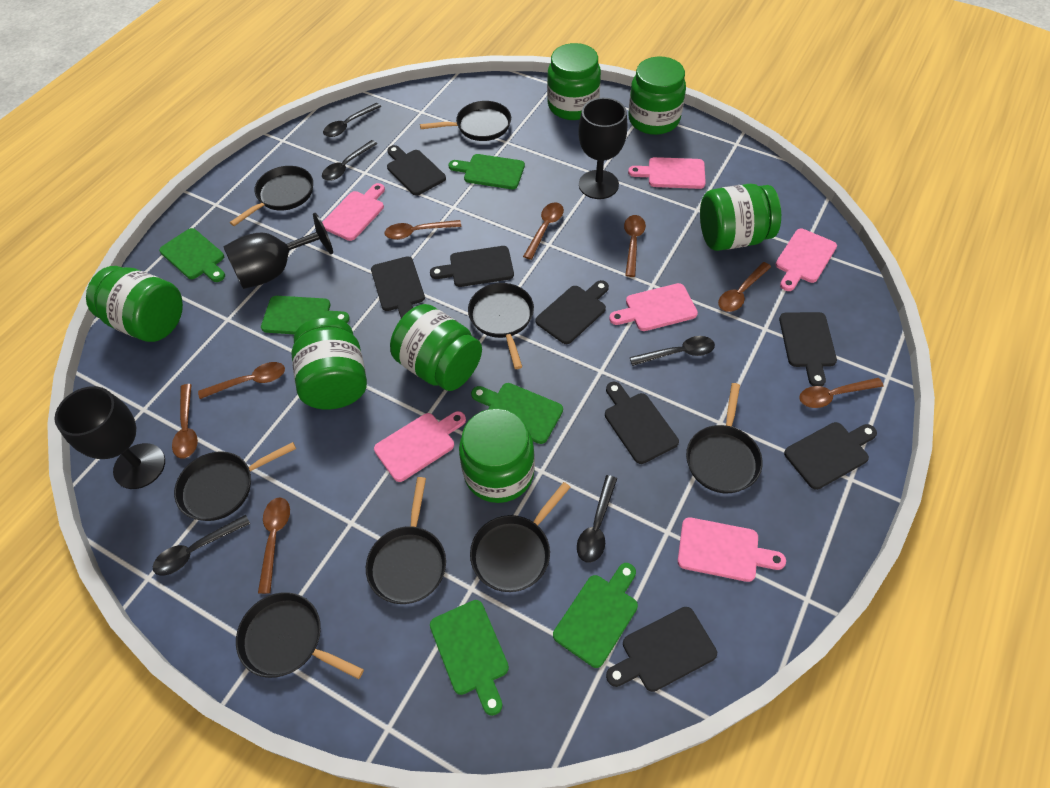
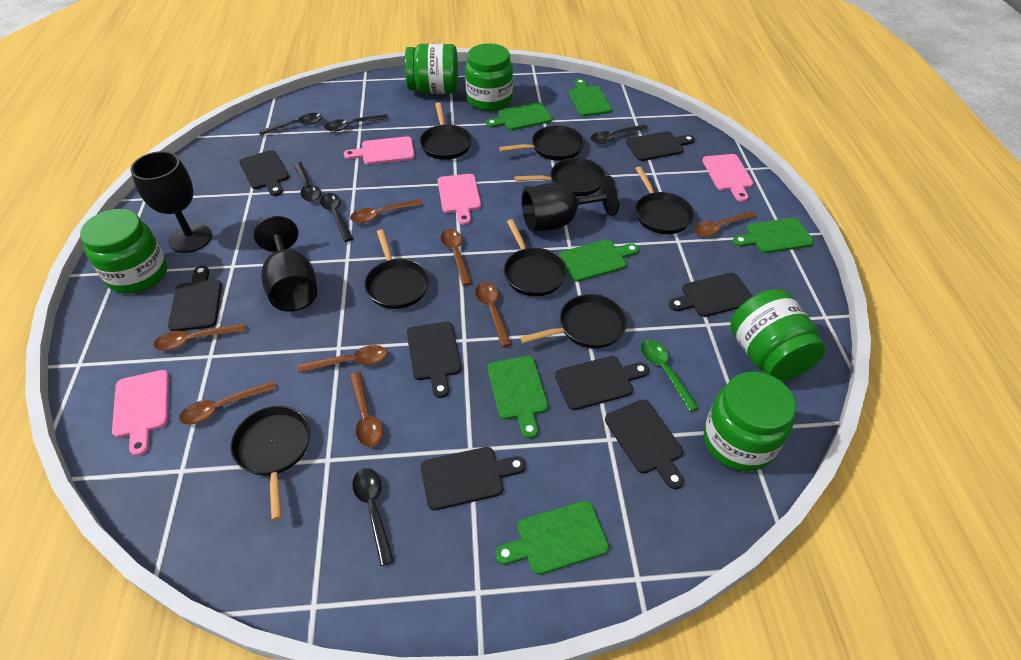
black spoon: [153,515,250,576] [322,140,377,181] [323,103,381,137] [577,475,617,563] [630,336,715,366] = 5 -> [259,113,323,136] [294,162,321,202] [320,193,353,242] [324,114,388,132] [352,468,394,566] [590,124,648,144] = 6
green jar: [86,266,183,342] [291,317,367,410] [390,304,482,391] [459,408,535,503] [547,43,601,120] [628,57,686,135] [700,184,781,251] = 7 -> [80,209,167,294] [405,44,458,94] [465,43,513,111] [704,372,796,472] [730,289,826,382] = 5
green spoon: none = 0 -> [641,340,699,412] = 1
pink cutting board: [322,183,385,241] [374,411,466,482] [609,283,698,331] [628,157,706,189] [678,517,786,582] [775,229,837,291] = 6 -> [112,370,169,456] [344,136,415,164] [438,174,481,225] [702,154,754,202] = 4

